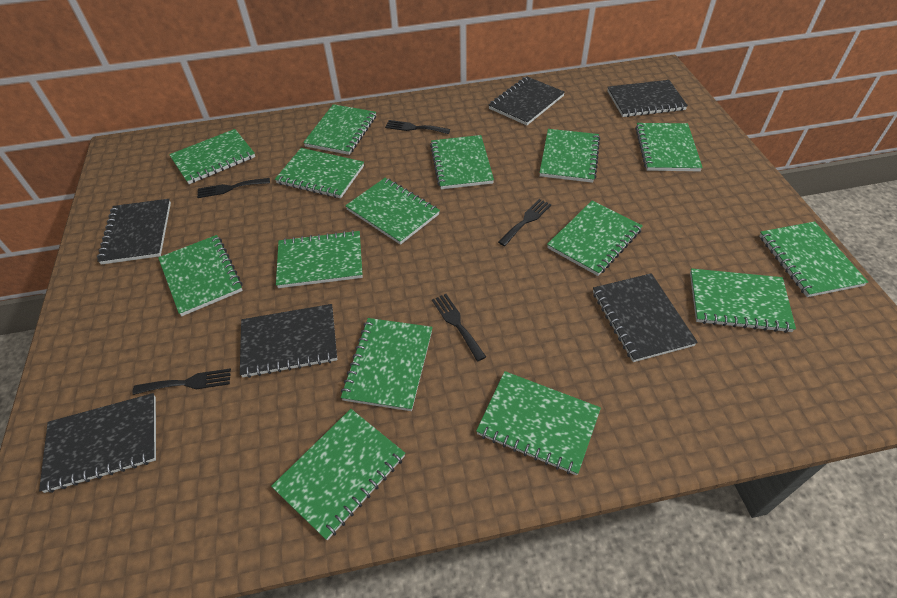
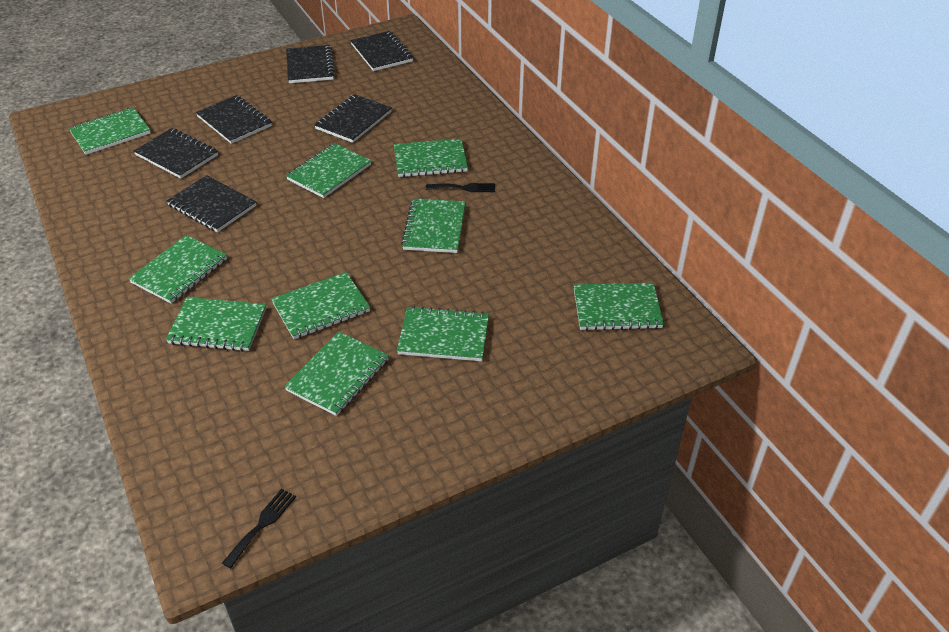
black fork: [132,369,231,395] [197,178,270,198] [385,120,450,134] [432,294,486,361] [498,199,551,246] = 5 -> [222,489,296,568] [426,183,495,192] = 2
green notebook: [158,235,243,316] [169,129,255,184] [271,409,405,540] [275,148,364,198] [276,230,363,288] [303,104,376,155] [341,318,433,411] [345,178,440,245] [430,135,494,189] [476,371,601,475] [539,129,600,183] [547,201,643,276] [635,123,703,171] [690,268,796,333] [759,221,868,297] = 15 -> [69,107,151,155] [128,235,227,304] [166,297,266,351] [271,272,370,339] [284,332,389,416] [286,143,371,198] [394,139,468,177] [397,306,489,361] [401,198,466,253] [574,283,664,331] = 10

